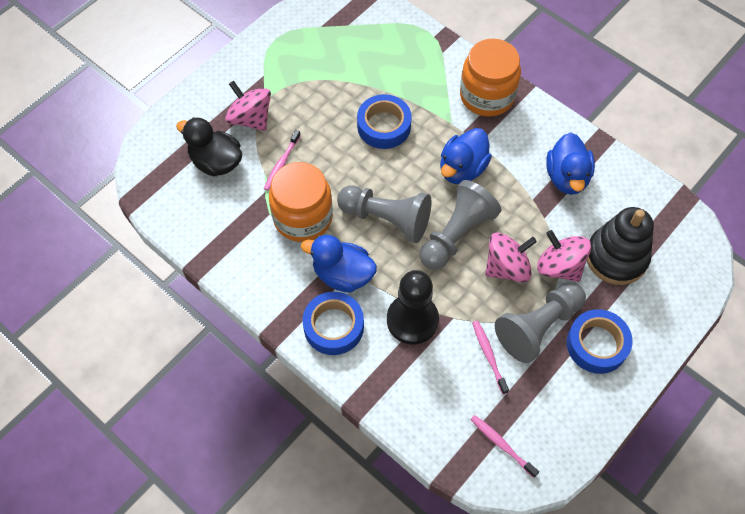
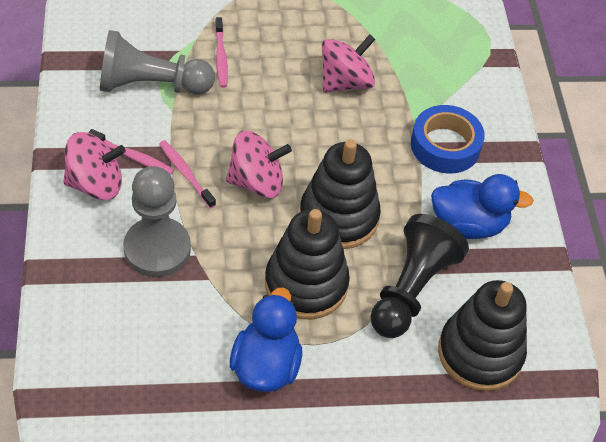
black duck: [176,117,242,177] = 1 -> none = 0
black stacking toy: [587,207,654,285] = 1 -> [265,209,350,319] [300,139,381,249] [438,280,527,391] = 3
blue duck: [301,235,377,293] [440,128,492,184] [546,133,595,195] = 3 -> [230,287,302,392] [431,174,534,239] = 2
blue tape: [303,292,364,355] [357,94,412,149] [567,309,633,374] = 3 -> [411,105,485,174] = 1
grey pawn: [337,186,432,243] [420,180,502,270] [495,282,586,363] = 3 -> [100,30,215,95] [123,166,191,277] = 2
orange jar: [269,162,333,242] [460,38,521,117] = 2 -> none = 0

